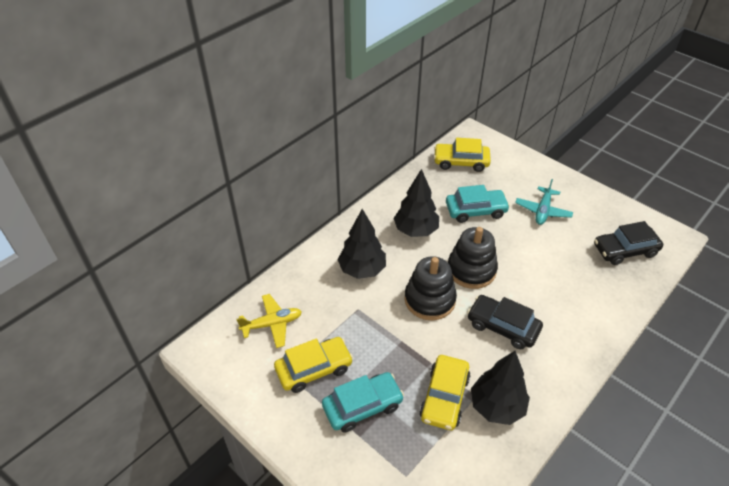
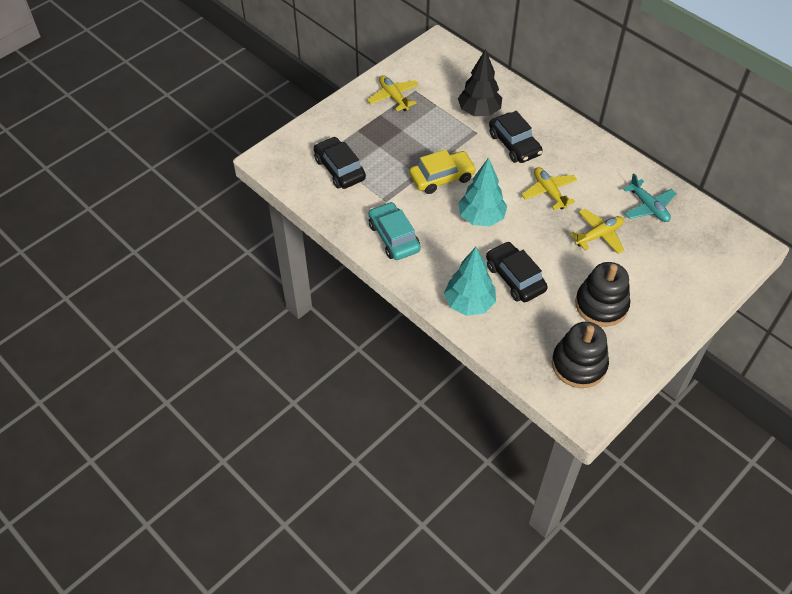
black car: [467,295,543,349] [594,221,663,265] = 2 -> [314,137,366,189] [486,241,548,302] [489,111,543,163] = 3
black tree: [338,209,386,279] [393,169,439,237] [471,351,530,425] = 3 -> [458,49,502,116] = 1
turquoise car: [322,372,404,433] [446,185,510,223] = 2 -> [368,202,421,260] = 1
turquoise tree: none = 0 -> [444,247,496,316] [458,157,507,226] = 2
yellow car: [274,337,353,393] [420,355,471,430] [434,138,491,172] = 3 -> [409,150,476,194] = 1
yellow plane: [237,294,302,348] = 1 -> [367,75,419,111] [521,167,577,210] [570,209,624,254] = 3

